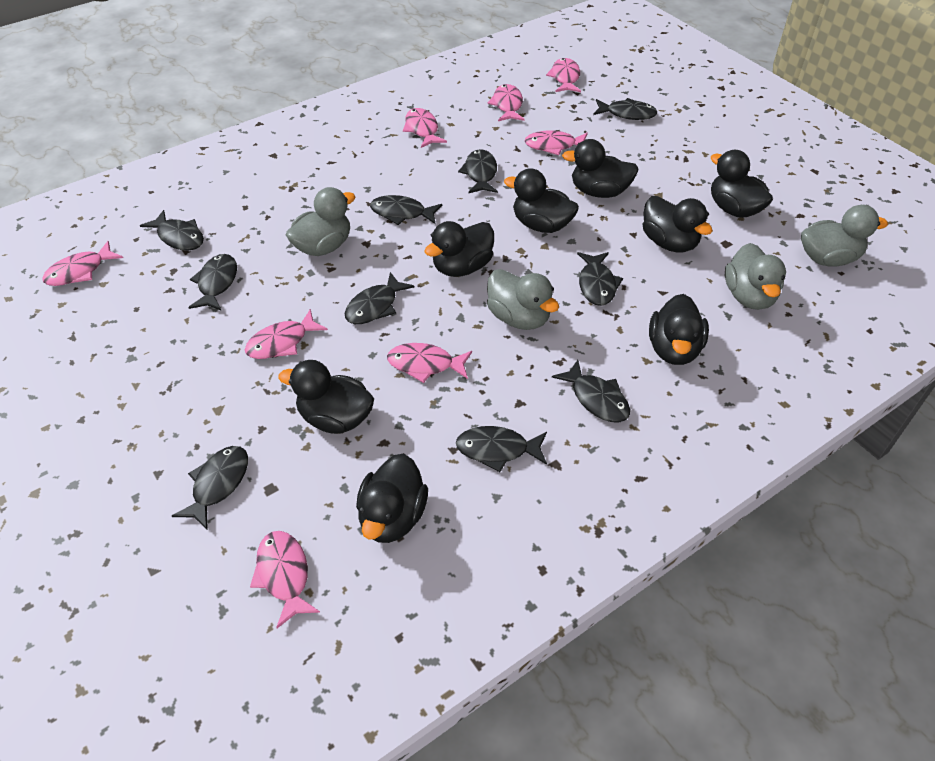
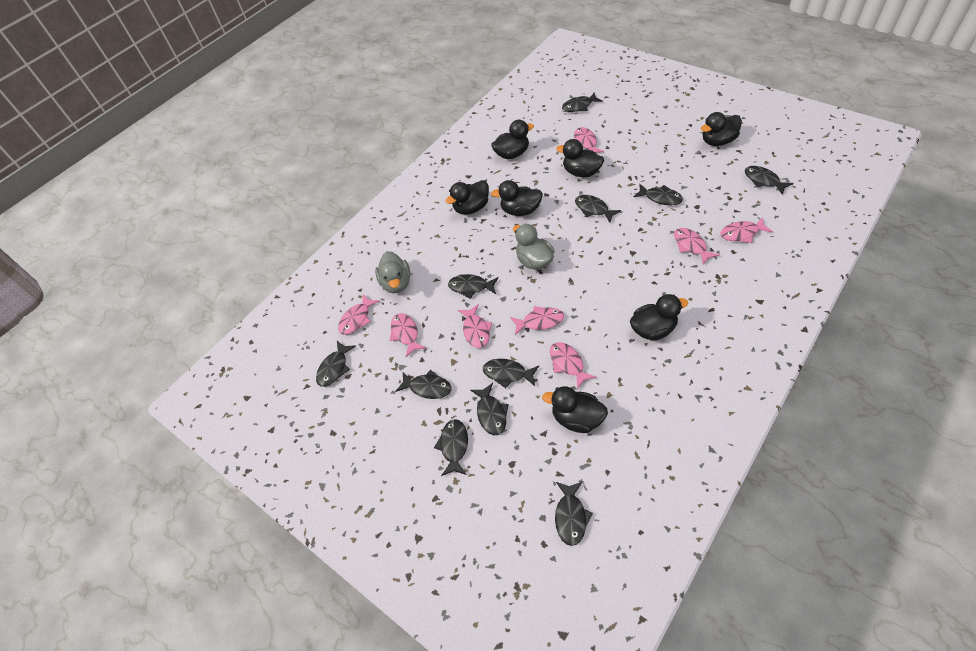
black duck: [278,360,374,434] [356,454,428,543] [424,221,494,277] [504,168,579,233] [562,139,639,198] [643,196,713,252] [649,294,709,365] [711,150,773,218] = 8 -> [446,180,489,215] [491,120,534,159] [491,180,543,216] [542,386,608,433] [556,139,604,177] [630,294,688,341] [701,112,742,146] = 7
black fish: [140,210,204,251] [172,446,248,530] [188,254,237,311] [345,272,414,324] [370,195,442,225] [456,426,547,472] [458,149,498,193] [552,360,630,422] [577,252,623,306] [593,98,658,120] = 10 -> [316,341,356,387] [395,370,451,399] [434,419,468,476] [448,274,498,299] [470,383,509,435] [483,359,539,388] [555,482,593,546] [562,92,603,112] [575,195,621,222] [634,184,683,205] [745,166,794,195] = 11
grey duck: [286,187,355,256] [487,269,559,330] [725,243,786,310] [801,205,888,266] = 4 -> [375,251,410,293] [513,224,554,270] = 2

